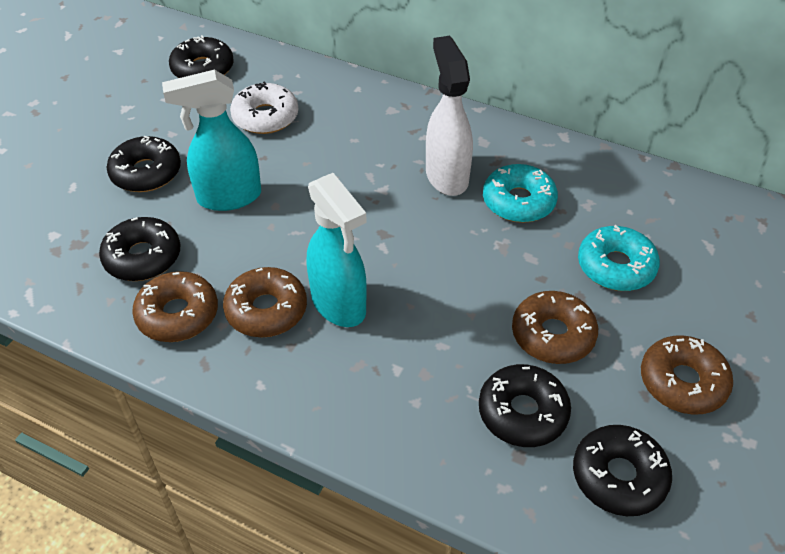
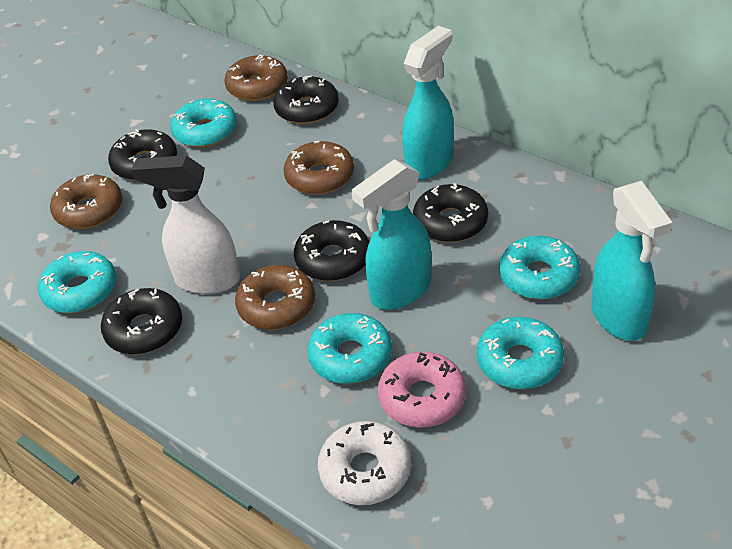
pink donut: none = 0 -> [378,352,466,428] = 1
turquoise donut: [483,164,558,223] [578,225,660,291] = 2 -> [38,251,117,313] [170,99,237,148] [307,313,392,384] [477,317,564,389] [499,236,580,300] = 5
turquoise spray bottle: [162,69,261,211] [307,173,367,327] = 2 -> [351,159,431,310] [402,26,454,180] [591,181,673,341] = 3

